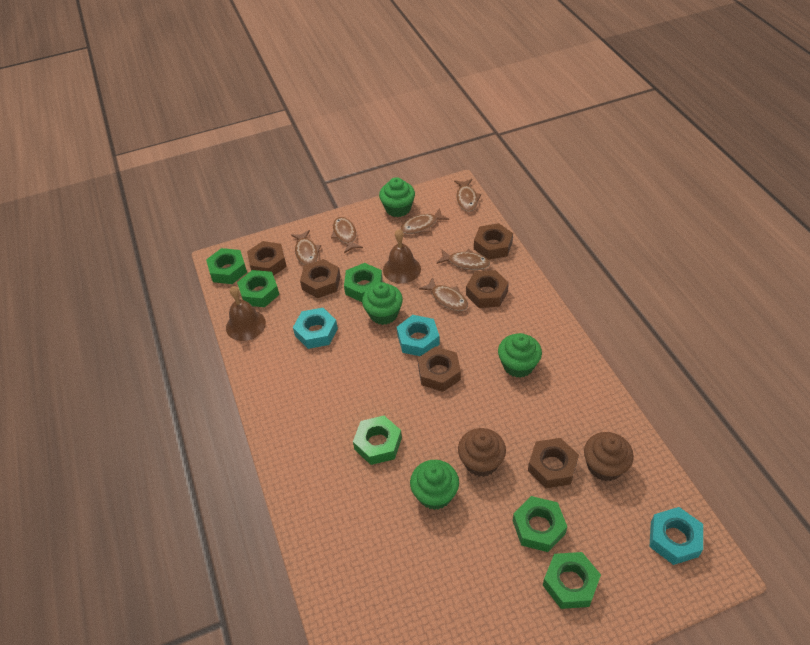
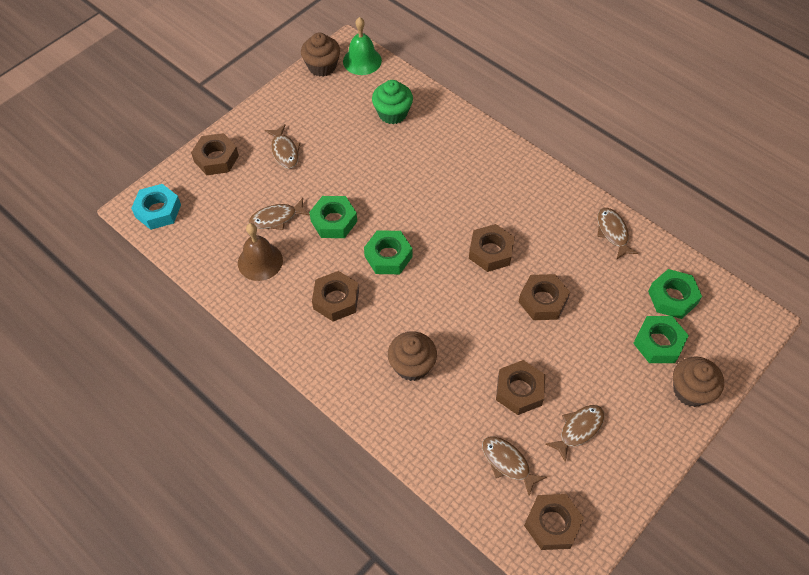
brown bell: [226,286,266,341] [383,229,421,284] = 2 -> [238,223,283,281] = 1
brown cupcake: [458,428,506,477] [584,432,634,482] = 2 -> [301,33,340,77] [388,331,437,381] [673,357,724,407] = 3
brown fish: [291,230,321,265] [331,217,363,253] [400,208,449,234] [419,277,468,311] [436,249,490,270] [454,179,482,212] = 6 -> [249,198,310,230] [265,125,300,169] [482,436,547,496] [545,405,605,463] [597,208,639,259] = 5
green bell: none = 0 -> [343,17,382,75] = 1
green cupcake: [362,282,403,325] [379,177,415,217] [410,460,459,510] [498,333,542,378] = 4 -> [372,80,413,124] = 1
green nut: [206,248,247,284] [237,270,279,307] [344,263,383,302] [353,416,402,465] [513,496,567,552] [543,552,601,609] = 6 -> [309,196,357,238] [364,230,413,274] [633,316,689,363] [648,269,702,319] = 4
turquoise nut: [293,308,338,349] [397,315,440,356] [649,507,703,565] = 3 -> [131,184,181,230] = 1

